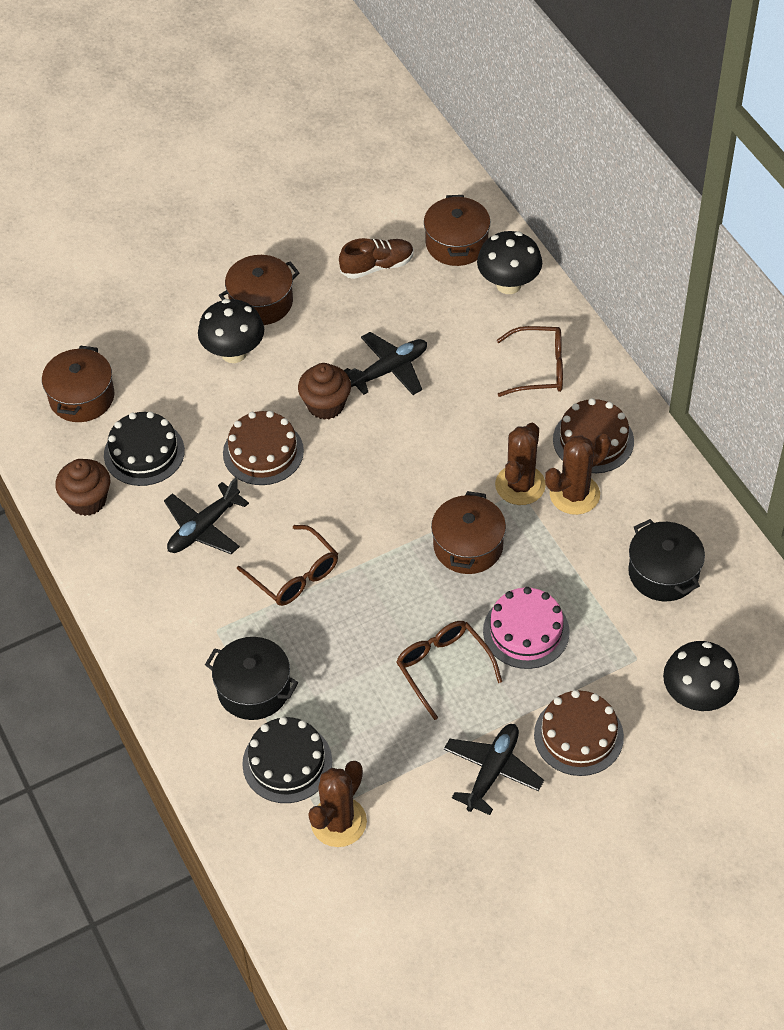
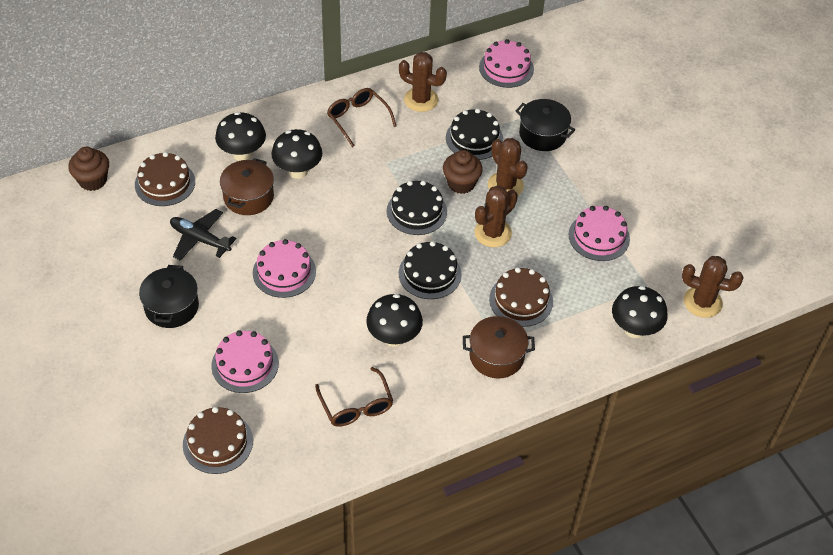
black cake: [104,411,185,486] [242,717,332,803] = 2 -> [387,181,447,235] [399,241,462,299] [446,109,503,160] = 3
black mushroom: [198,299,264,363] [477,231,542,294] [663,641,740,711] = 3 -> [215,112,266,161] [271,129,322,179] [366,294,423,347] [612,286,668,338] = 4
black plane: [164,478,249,554] [343,332,427,395] [444,724,544,815] = 3 -> [170,209,237,261] = 1
brown cactus: [308,761,367,847] [495,423,546,505] [545,434,611,515] = 3 -> [399,52,447,112] [474,186,518,247] [488,138,528,196] [682,256,744,318] = 4
brown glasses: [237,525,338,606] [396,621,502,720] [497,326,563,397] = 3 -> [315,367,393,427] [327,88,397,147] = 2
brown pot: [42,345,114,422] [219,255,299,325] [424,195,490,266] [431,491,506,574] = 4 -> [220,158,274,215] [463,316,535,378] = 2
brown shoe: [339,238,414,279] = 1 -> none = 0
pink cake: [483,587,570,669] = 1 -> [211,330,279,393] [253,239,316,298] [479,39,534,88] [569,206,630,261] = 4

